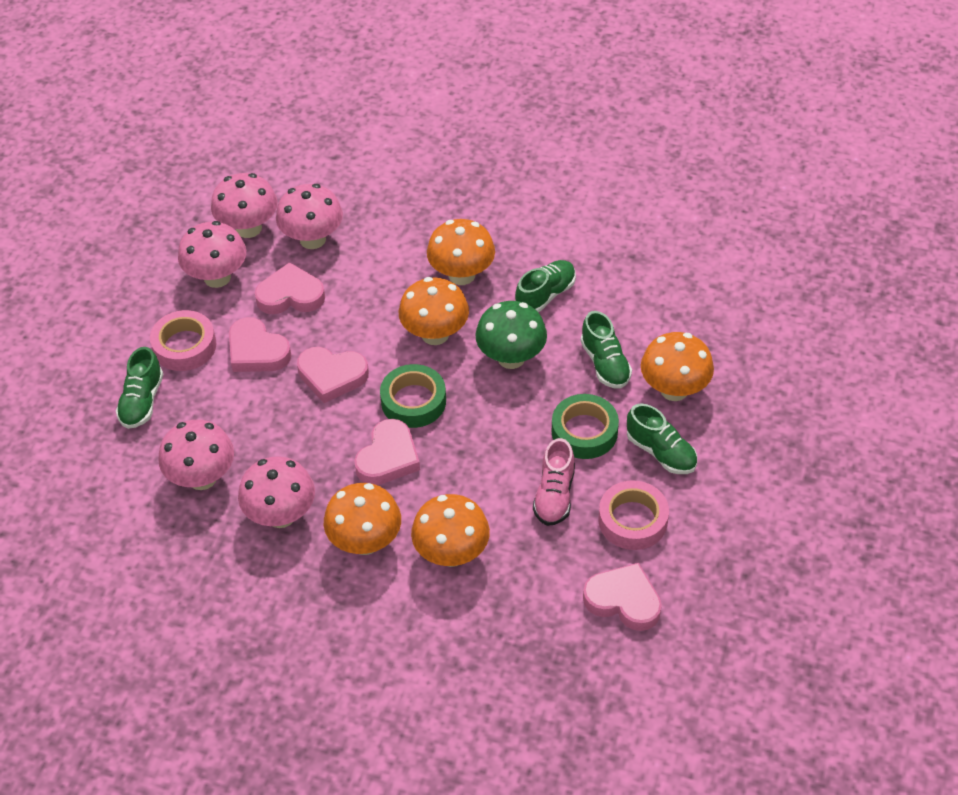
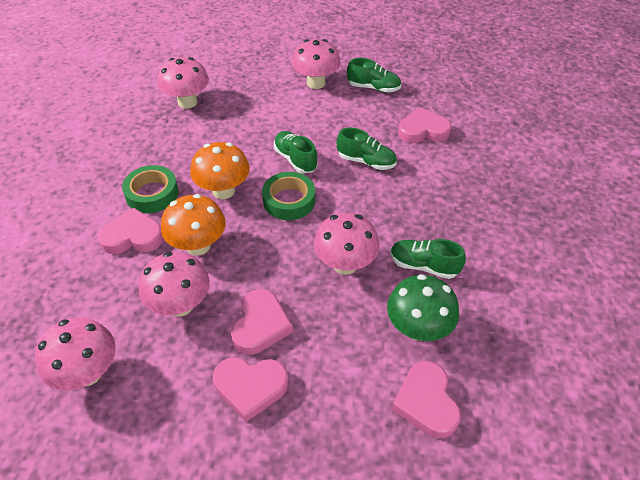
orange mushroom: [324,483,401,555] [399,277,469,345] [411,494,490,567] [427,219,495,285] [641,332,714,401] = 5 -> [161,194,226,256] [190,142,250,199] = 2
pink shoe: [533,438,575,526] = 1 -> none = 0
pink tape: [150,310,216,371] [598,480,669,550] = 2 -> none = 0

